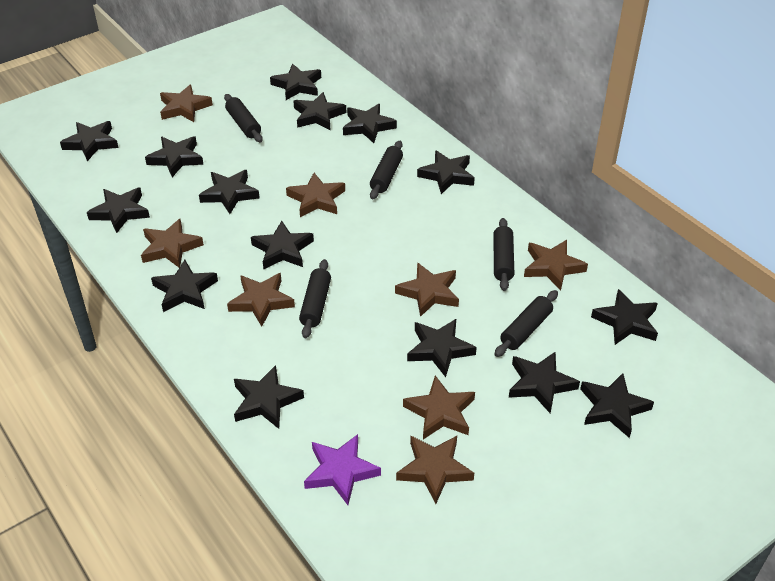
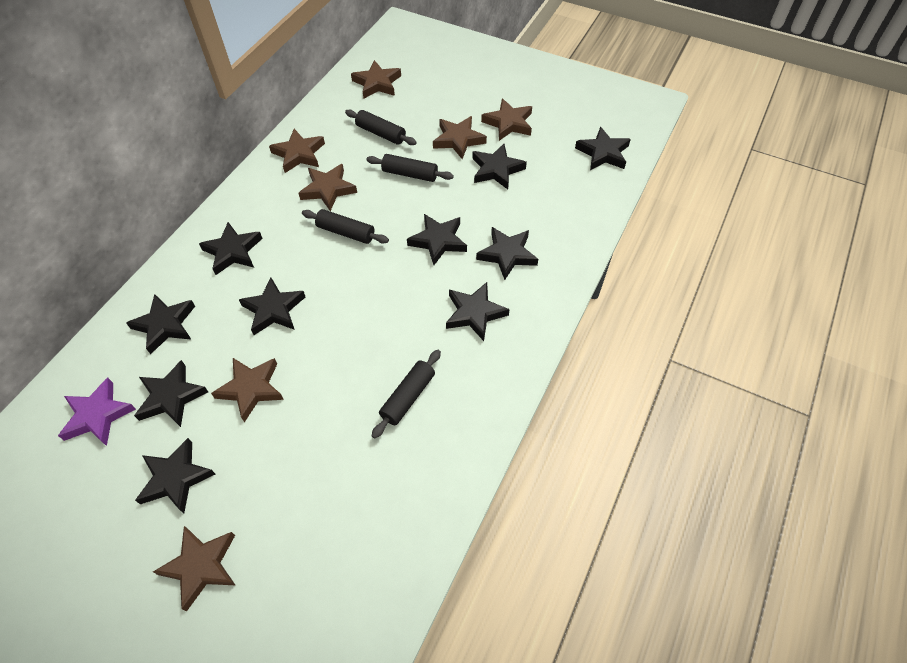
black rolling pin: [224,94,263,142] [299,259,331,338] [370,141,403,199] [493,218,514,291] [494,290,558,357] = 5 -> [302,209,389,244] [345,109,417,145] [366,154,454,182] [372,350,441,439] = 4
black star: [60,121,119,161] [87,188,150,233] [145,136,204,177] [151,260,218,312] [199,170,260,214] [234,365,304,429] [251,221,314,269] [270,64,321,100] [293,92,346,131] [343,104,397,143] [407,319,477,377] [417,150,475,194] [509,352,580,414] [580,373,654,438] [591,289,658,345] = 15 -> [126,294,195,354] [134,360,208,427] [135,438,215,513] [199,222,263,275] [239,278,305,335] [407,214,467,265] [446,282,510,341] [472,144,527,189] [476,227,538,280] [575,127,631,170] = 10
brown star: [141,219,204,268] [160,85,213,122] [227,273,295,327] [286,173,345,217] [395,263,459,317] [396,436,474,504] [403,376,475,440] [524,240,588,291] = 8 -> [153,526,235,612] [211,358,284,422] [269,129,325,173] [298,164,357,211] [351,60,401,99] [433,116,487,159] [481,99,532,141] = 7

